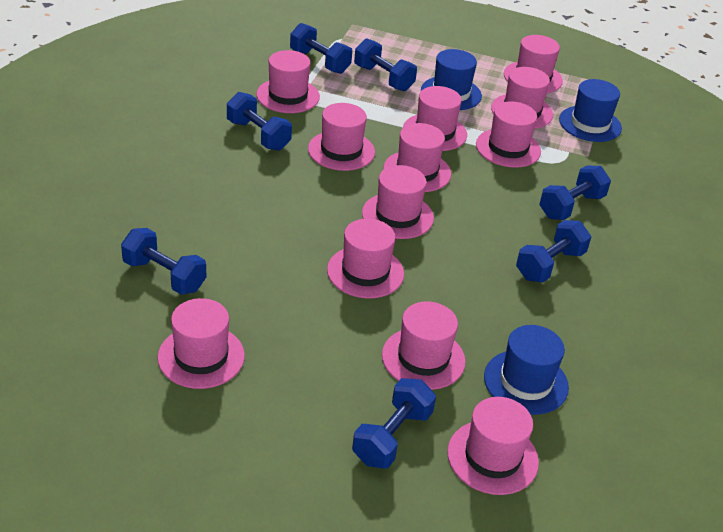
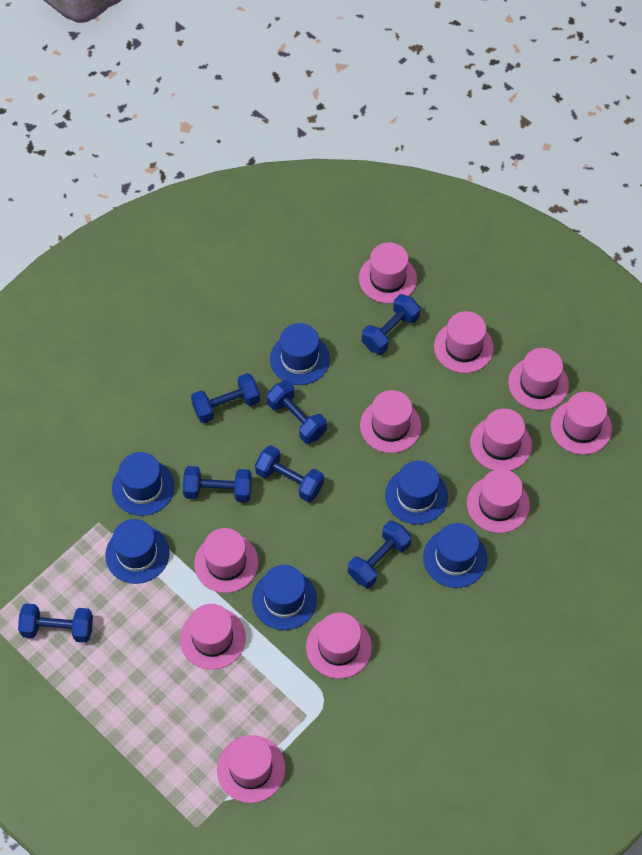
blue hat: [421,49,482,110] [484,325,569,415] [559,79,622,142] = 3 -> [105,519,170,584] [112,452,175,516] [252,565,317,630] [270,323,330,385] [385,460,448,525] [423,523,487,588] = 6
pink hat: [157,298,245,389] [256,50,320,113] [308,103,375,171] [327,219,404,298] [362,165,434,239] [382,301,466,390] [383,123,451,192] [403,86,467,151] [447,397,539,495] [476,101,541,168] [491,67,553,129] [504,35,563,93] = 12 -> [180,604,246,670] [194,528,258,593] [217,735,285,803] [306,612,372,679] [359,243,417,303] [360,390,421,453] [434,311,494,373] [467,469,530,533] [470,408,532,471] [508,348,569,410] [551,392,612,455] = 11

